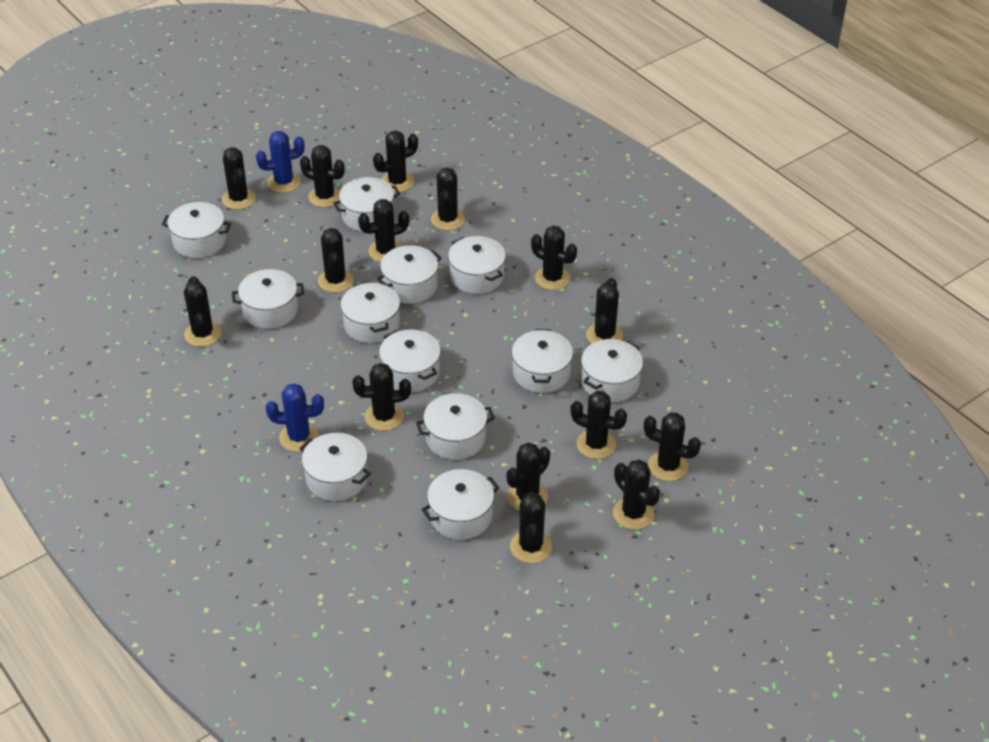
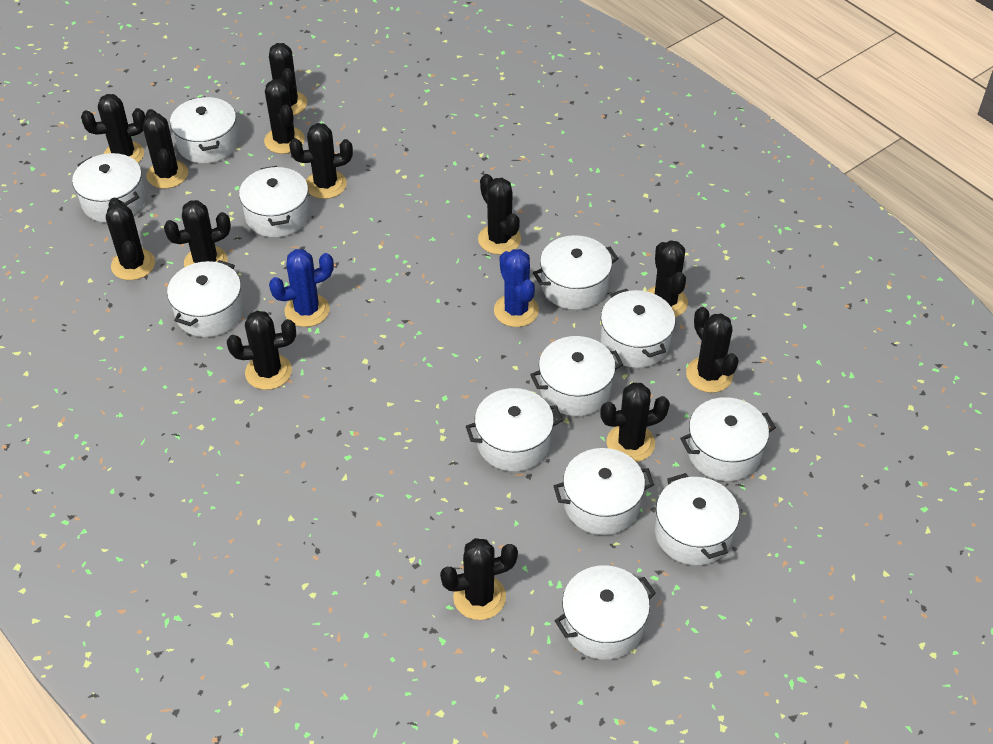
black cactus: [184,276,222,347] [222,147,256,210] [300,145,345,207] [318,228,354,293] [352,363,411,431] [358,199,409,262] [373,131,418,192] [431,167,465,230] [506,443,550,511] [510,492,552,563] [531,226,577,290] [571,391,627,459] [586,278,623,344] [613,460,660,529] [644,413,701,481] = 15 -> [81,94,145,163] [106,198,155,280] [143,109,188,189] [164,200,231,267] [227,310,296,390] [264,79,305,154] [269,43,307,116] [289,123,353,199] [440,538,518,620] [478,174,521,255] [600,382,670,462] [647,240,688,317] [686,307,739,393] = 13

